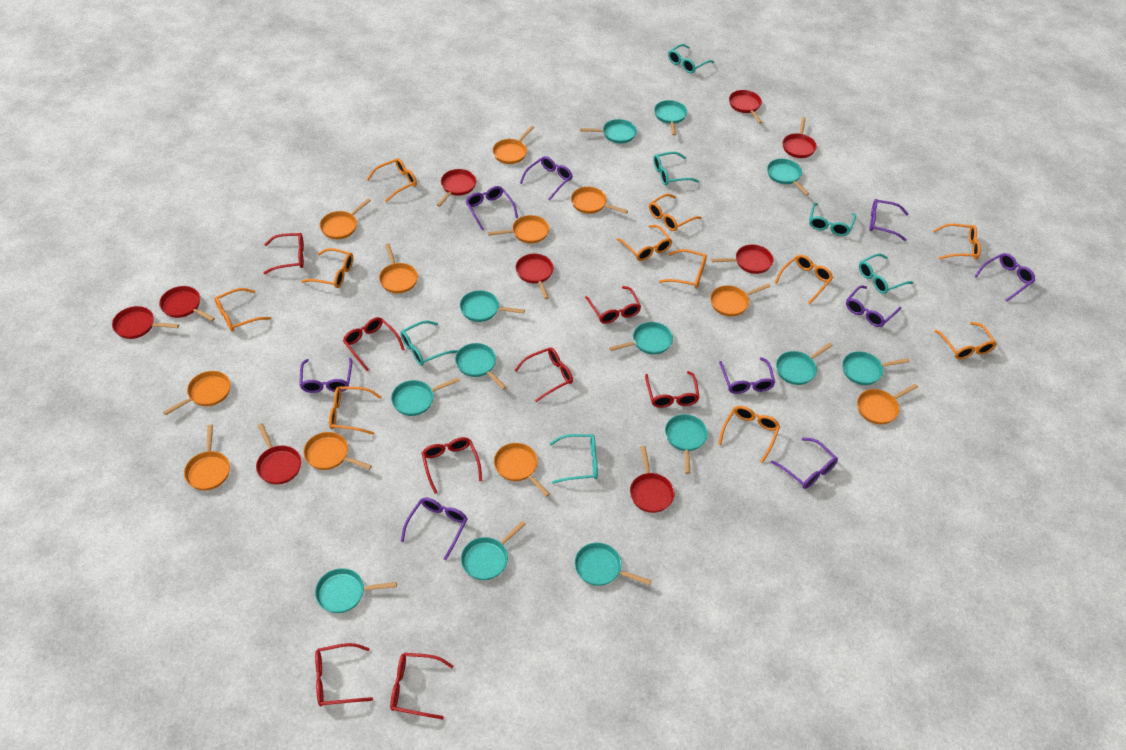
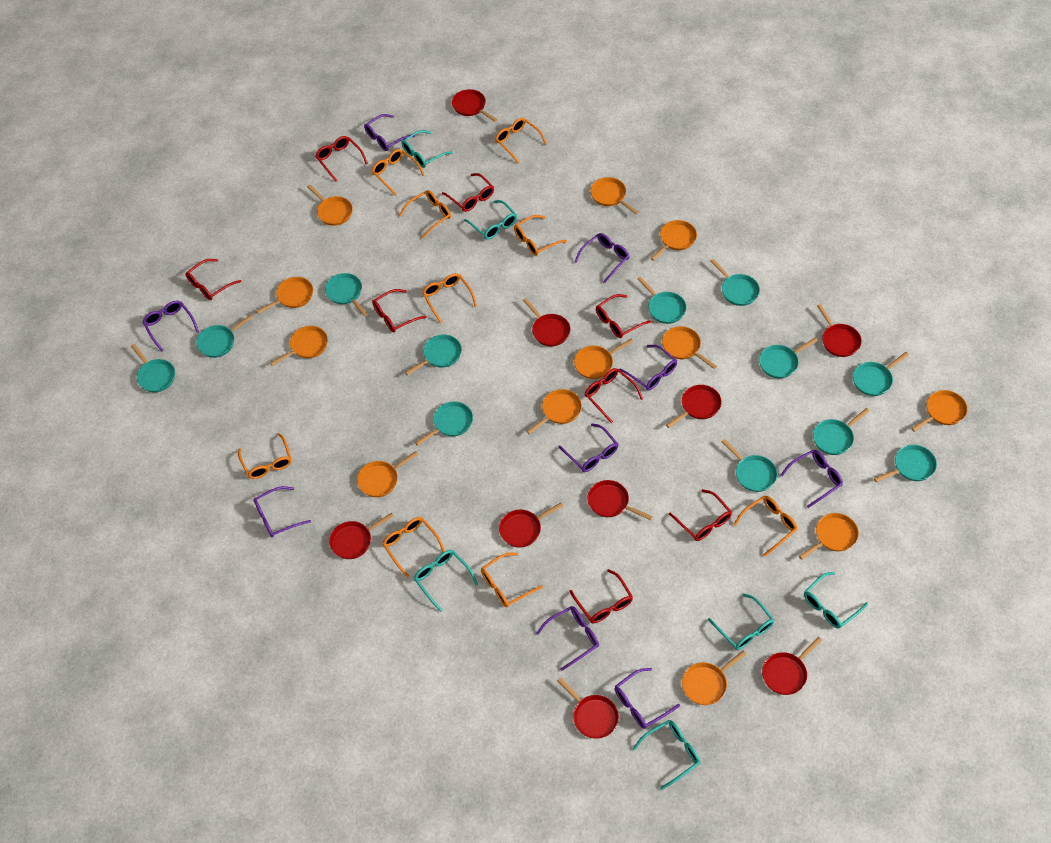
orange glasses: [214,288,271,331] [301,248,353,288] [329,386,382,435] [367,158,417,202] [617,225,672,261] [649,194,702,231] [659,249,707,289] [718,406,780,463] [775,255,833,304] [933,224,981,259] [934,322,997,359] = 11 -> [238,433,292,479] [371,149,425,196] [382,517,445,578] [400,190,451,238] [422,273,477,323] [481,553,543,607] [495,118,547,164] [514,215,567,256] [733,496,797,556] = 9
orange pan: [163,371,231,416] [184,425,230,490] [303,432,372,470] [320,198,371,239] [379,243,418,293] [488,215,549,243] [493,126,534,164] [494,443,550,497] [571,187,628,214] [710,283,771,316] [857,384,918,425] = 11 -> [256,277,313,314] [270,326,328,366] [307,185,353,226] [357,451,418,497] [527,389,582,434] [574,339,633,379] [590,177,639,214] [650,220,697,261] [662,326,717,369] [682,650,747,705] [799,513,859,560] [911,390,967,432] = 12
turquoise pan: [315,568,397,613] [391,377,460,416] [455,343,507,390] [460,290,525,322] [461,521,526,580] [575,543,651,586] [580,119,637,144] [609,322,673,355] [654,100,687,135] [665,414,708,474] [767,159,809,196] [776,343,833,385] [842,351,910,385] = 13 -> [131,344,175,392] [196,314,253,358] [325,273,368,316] [405,335,462,375] [415,402,473,446] [637,276,687,324] [711,259,760,306] [721,439,777,492] [759,338,818,378] [813,408,870,455] [853,352,909,396] [874,445,937,482] = 12

